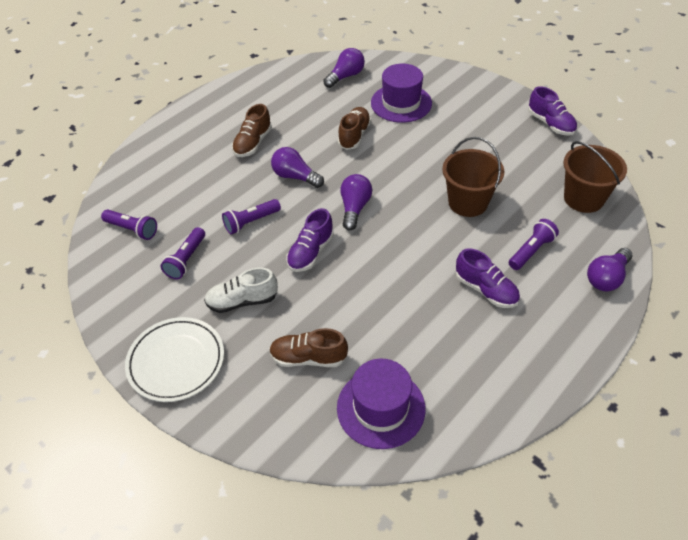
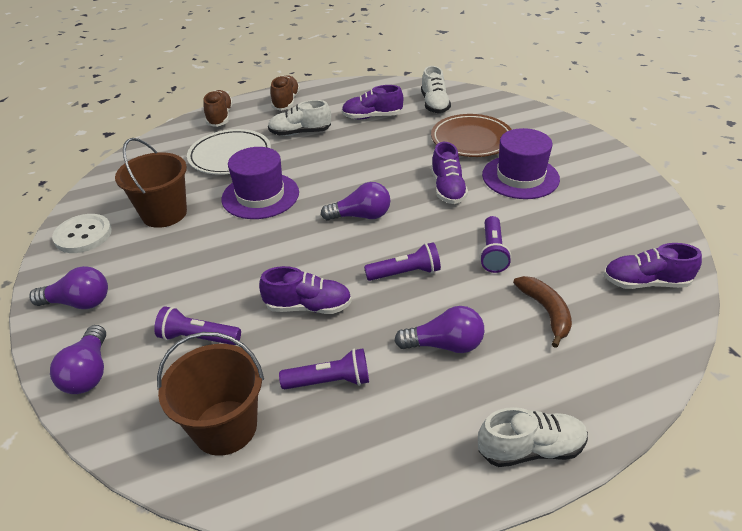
brown banana: none = 0 -> [513,276,572,348] = 1
brown plate: none = 0 -> [431,114,512,157] = 1
brown shoe: [232,104,272,157] [269,328,348,367] [338,107,371,150] = 3 -> [203,90,233,127] [271,75,300,111] = 2
purple shoe: [286,208,334,272] [456,248,520,308] [528,86,577,136] = 3 -> [259,266,352,314] [342,85,403,119] [431,142,468,204] [604,243,702,289] = 4
white button: none = 0 -> [52,214,112,253] = 1
white shoe: [204,267,278,313] = 1 -> [268,100,331,136] [421,66,451,113] [478,407,588,467] = 3

